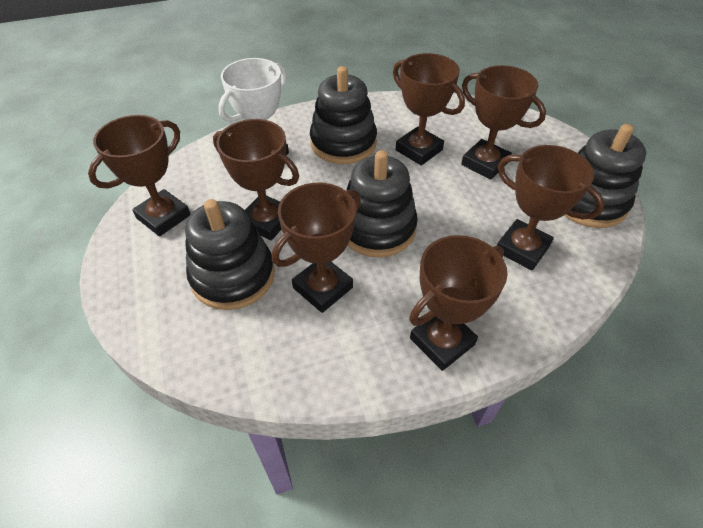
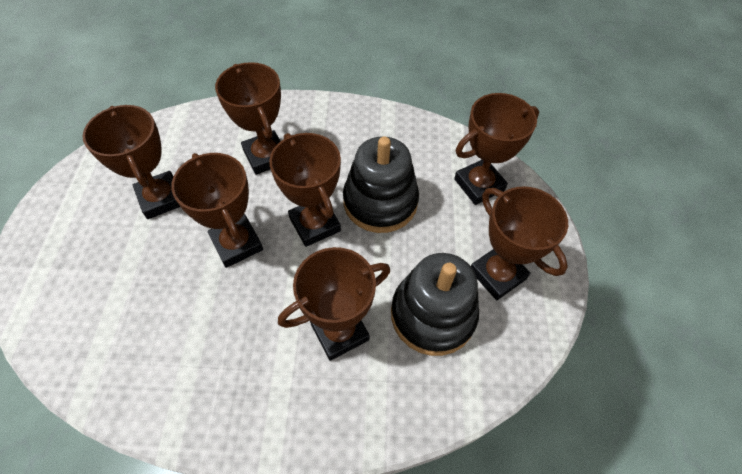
black stacking toy: [185,199,275,310] [310,66,377,164] [346,150,418,257] [564,124,646,228] = 4 -> [343,136,419,233] [391,253,479,356] = 2
white trophy: [218,58,289,155] = 1 -> none = 0

